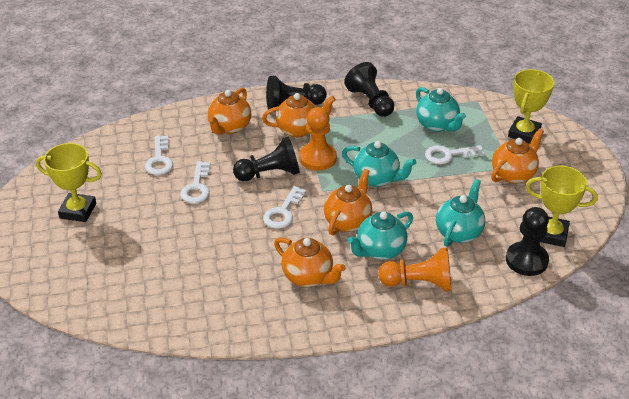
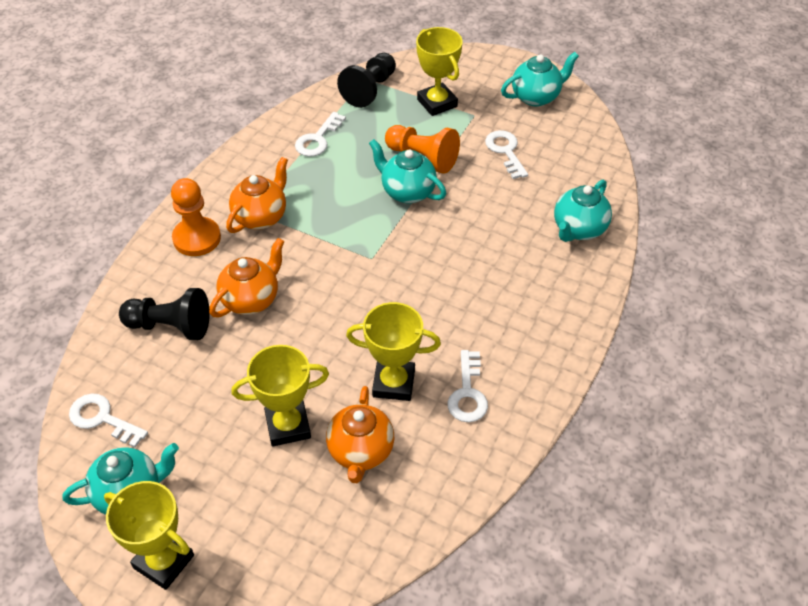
black pawn: [233,137,300,181] [266,76,327,112] [344,62,394,117] [506,207,549,276] = 4 -> [119,288,210,340] [337,53,396,108] = 2
orange teapot: [208,88,251,134] [262,93,336,137] [274,237,346,287] [324,169,372,235] [491,128,544,184] = 5 -> [209,238,285,317] [226,157,288,233] [326,386,394,483] = 3
yellow trophy: [36,143,102,222] [508,69,554,144] [526,166,598,247] = 3 -> [104,481,194,590] [231,345,329,447] [346,302,441,401] [416,27,463,116] = 4

